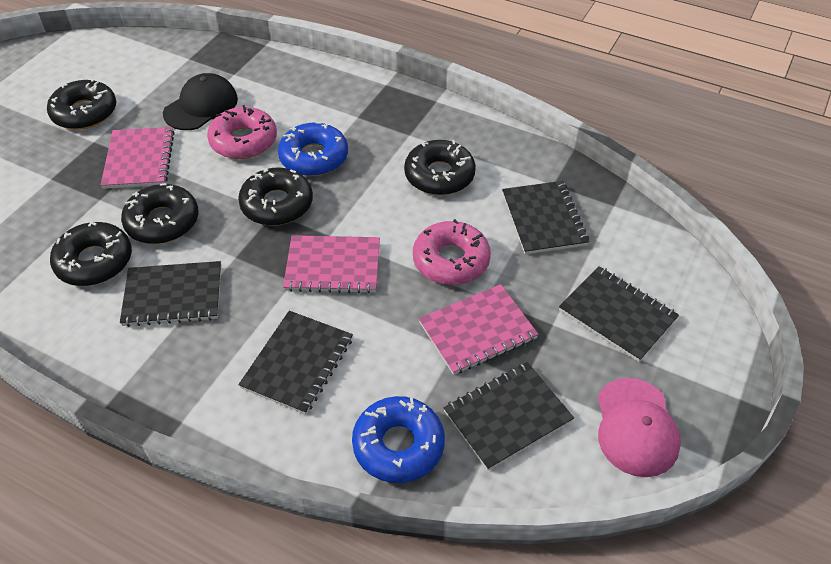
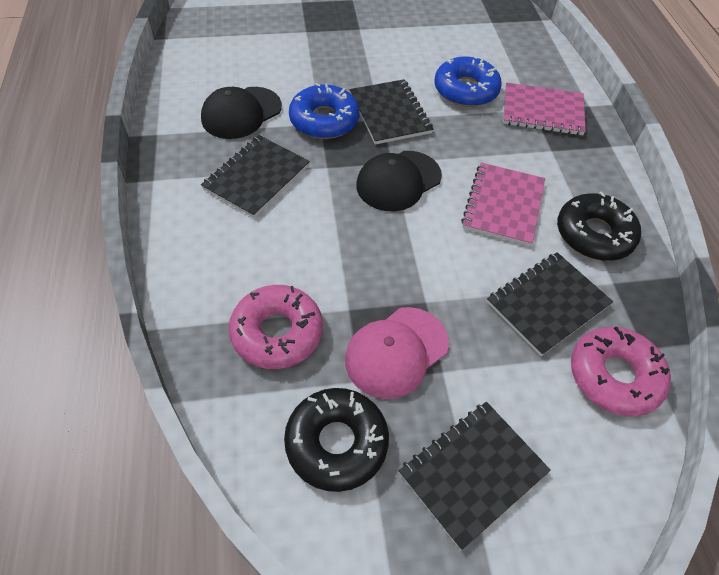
black cap: [163,73,238,130] = 1 -> [201,87,282,139] [356,151,442,211] = 2
black donut: [47,78,116,130] [50,221,132,286] [121,183,199,244] [238,167,313,226] [404,140,476,195] = 5 -> [284,388,389,492] [557,192,641,261] = 2
black notebook: [120,261,221,327] [238,311,353,415] [443,362,574,471] [502,181,589,254] [559,266,679,362] = 5 -> [201,135,310,218] [349,79,433,145] [399,402,551,550] [487,252,613,356] = 4
pink notebook: [101,127,175,189] [283,235,380,294] [419,284,539,375] = 3 -> [461,163,545,246] [503,83,586,135] = 2

